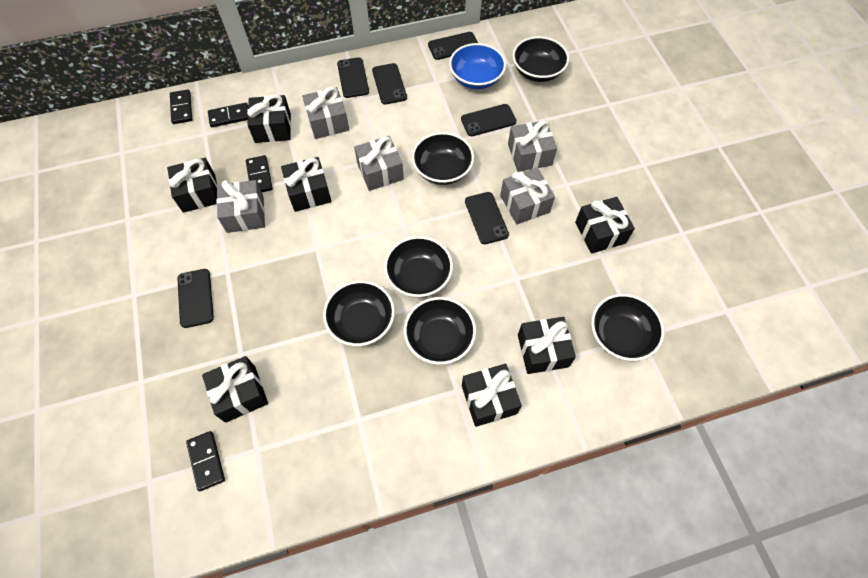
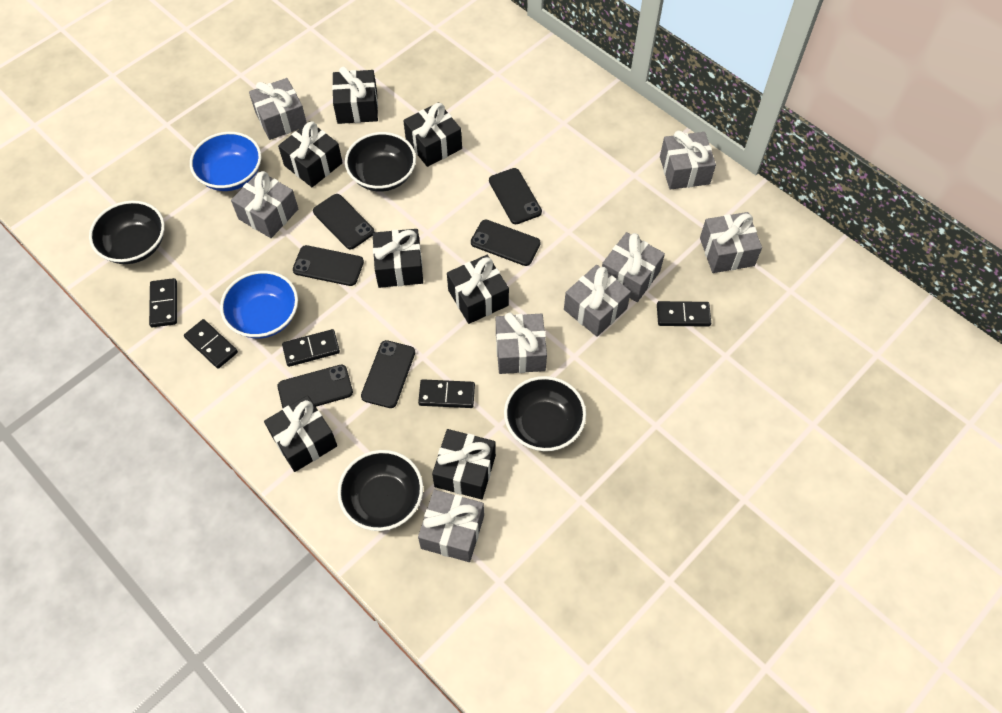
black bowl: [323,281,395,346] [384,236,453,297] [404,297,476,365] [412,132,474,185] [512,36,569,82] [591,294,664,361] = 6 -> [89,201,165,264] [337,450,423,531] [345,132,416,192] [504,376,586,451] = 4
black domino: [170,89,192,124] [186,431,225,491] [208,103,248,127] [246,155,273,192] = 4 -> [149,278,177,327] [184,319,238,369] [282,329,340,367] [418,379,475,408] [657,301,711,327] = 5
blue bowl: [449,43,506,89] = 1 -> [190,132,261,191] [220,271,298,339] = 2
grey gift: [216,180,265,233] [302,87,349,139] [354,136,404,191] [500,168,555,224] [508,120,557,172] = 5 -> [231,171,298,238] [249,78,307,140] [418,490,484,562] [496,312,547,374] [564,265,631,337] [602,232,665,302] [660,131,716,190] [700,212,762,273] = 8

